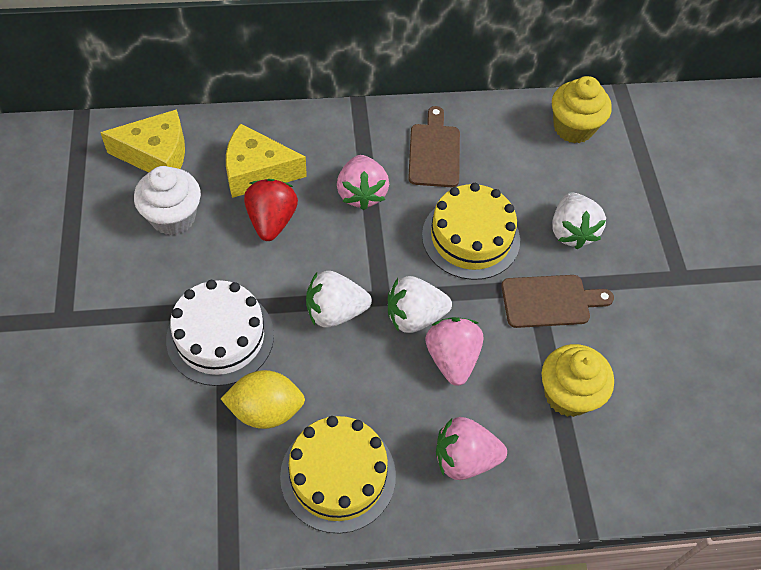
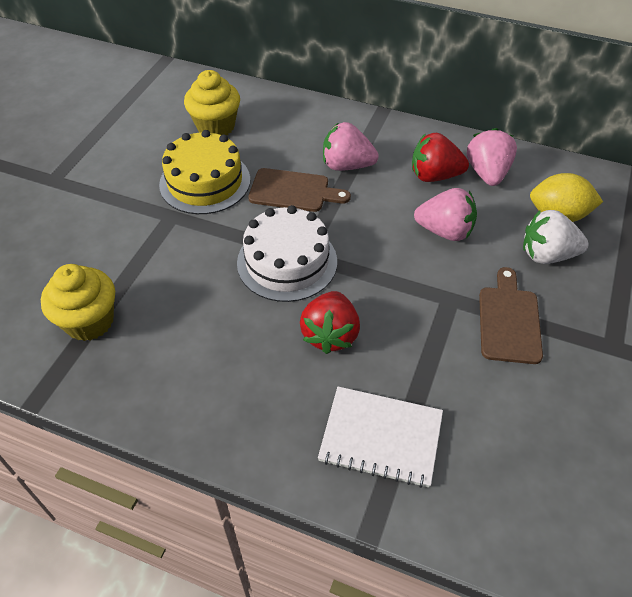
red strawberry: [244,179,298,241] = 1 -> [300,291,360,354] [412,133,469,182] = 2
white cupcake: [134,166,201,235] = 1 -> none = 0
white notebook: none = 0 -> [318,386,443,488] = 1
white strawberry: [306,271,372,327] [388,276,452,333] [552,193,606,249] = 3 -> [523,210,589,264] = 1
yellow cake: [280,416,396,534] [422,183,520,280] = 2 -> [159,130,250,214] = 1
yellow cheese: [100,109,185,173] [226,123,307,198] = 2 -> none = 0

